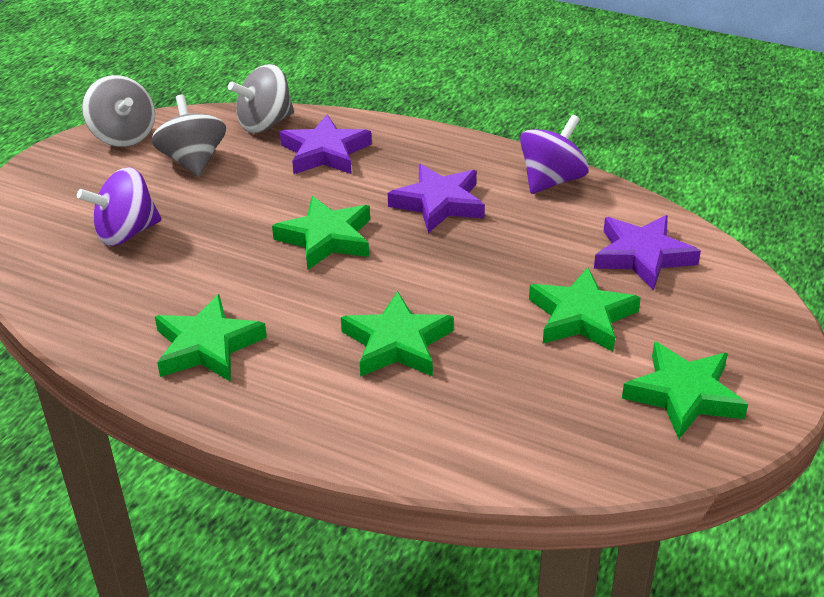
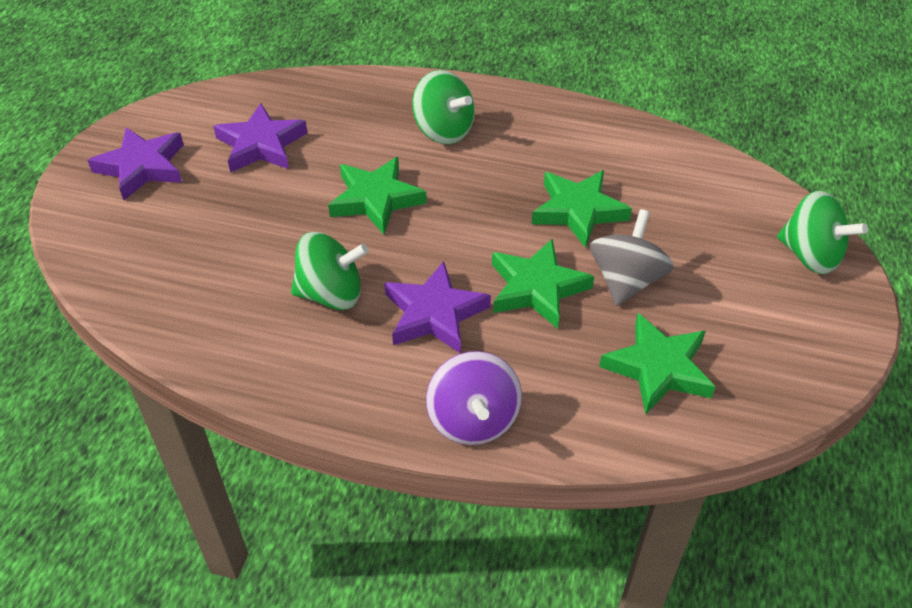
green spinning top: none = 0 -> [291,232,369,310] [412,70,475,144] [777,191,868,274] = 3
green star: [155,294,267,382] [272,196,370,270] [341,291,454,377] [529,268,641,352] [622,341,748,439] = 5 -> [328,157,427,234] [492,239,594,329] [532,170,632,248] [599,313,715,415] = 4
grey spinning top: [82,75,155,147] [152,95,226,177] [228,64,294,133] = 3 -> [590,209,674,306] = 1
purple spinning top: [77,167,161,246] [520,115,589,194] = 2 -> [426,351,522,445] = 1

